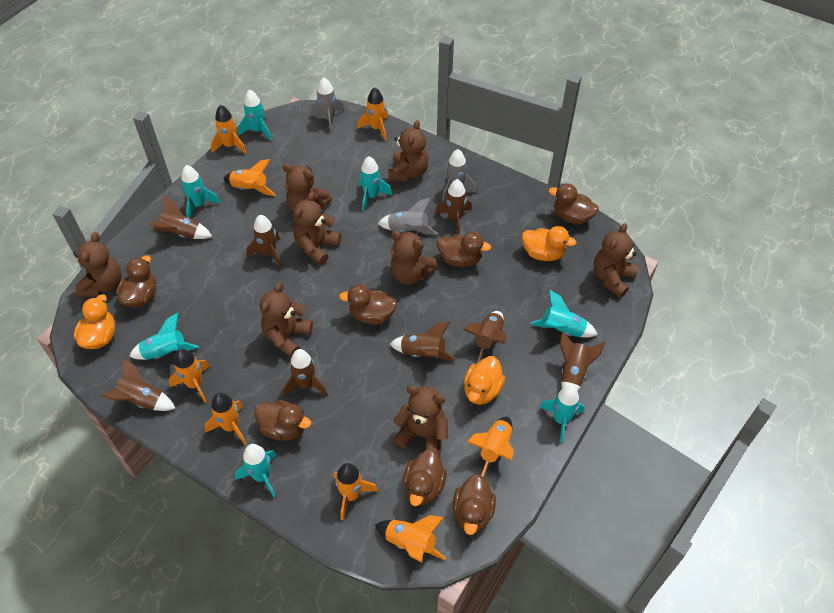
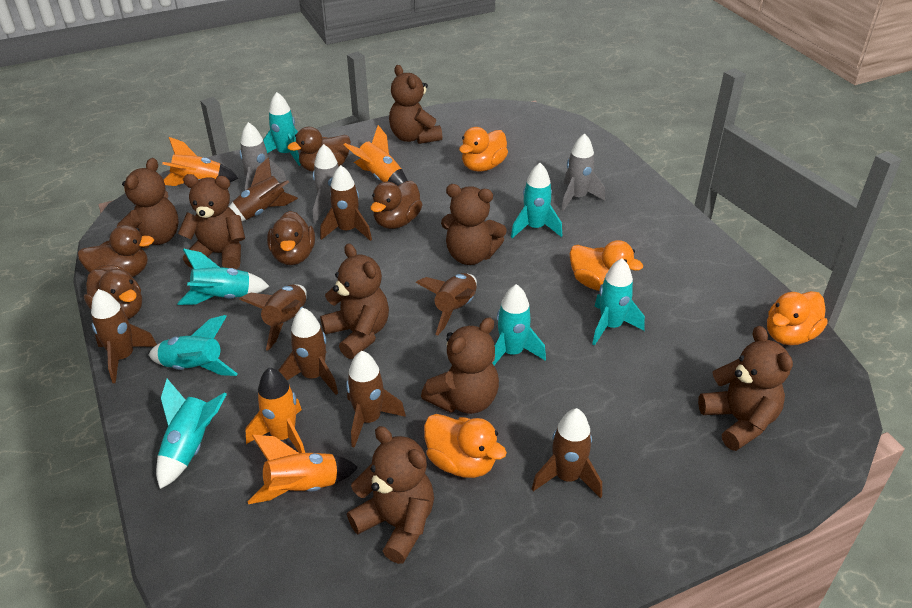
brown duck: [116,255,156,307] [254,400,311,441] [339,285,397,325] [403,449,447,506] [437,232,491,267] [453,474,496,535] [549,183,599,224] = 7 -> [78,225,154,277] [84,269,142,319] [267,211,315,265] [287,127,351,172] [371,181,423,229] = 5
orange duck: [74,294,115,349] [464,356,505,405] [522,226,577,261] = 3 -> [424,414,507,478] [459,127,508,172] [569,240,643,291] [767,291,828,345] = 4
orange rocket: [169,349,209,403] [205,393,247,445] [211,105,247,154] [224,159,276,196] [334,463,378,520] [357,87,388,141] [375,515,446,562] [467,417,514,477] = 8 -> [162,137,239,186] [245,367,305,453] [248,435,358,504] [344,125,408,186] = 4

